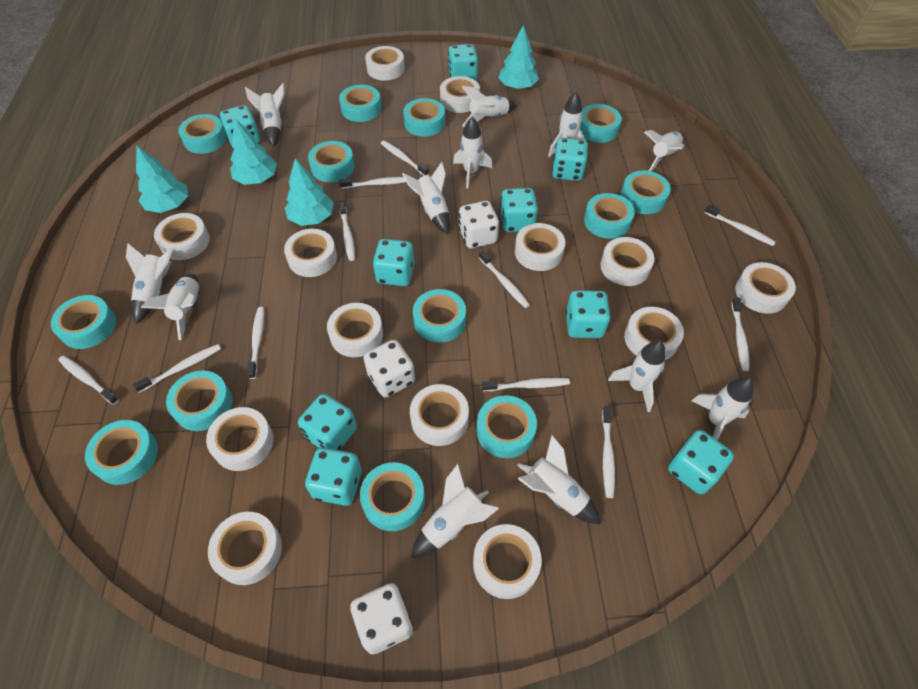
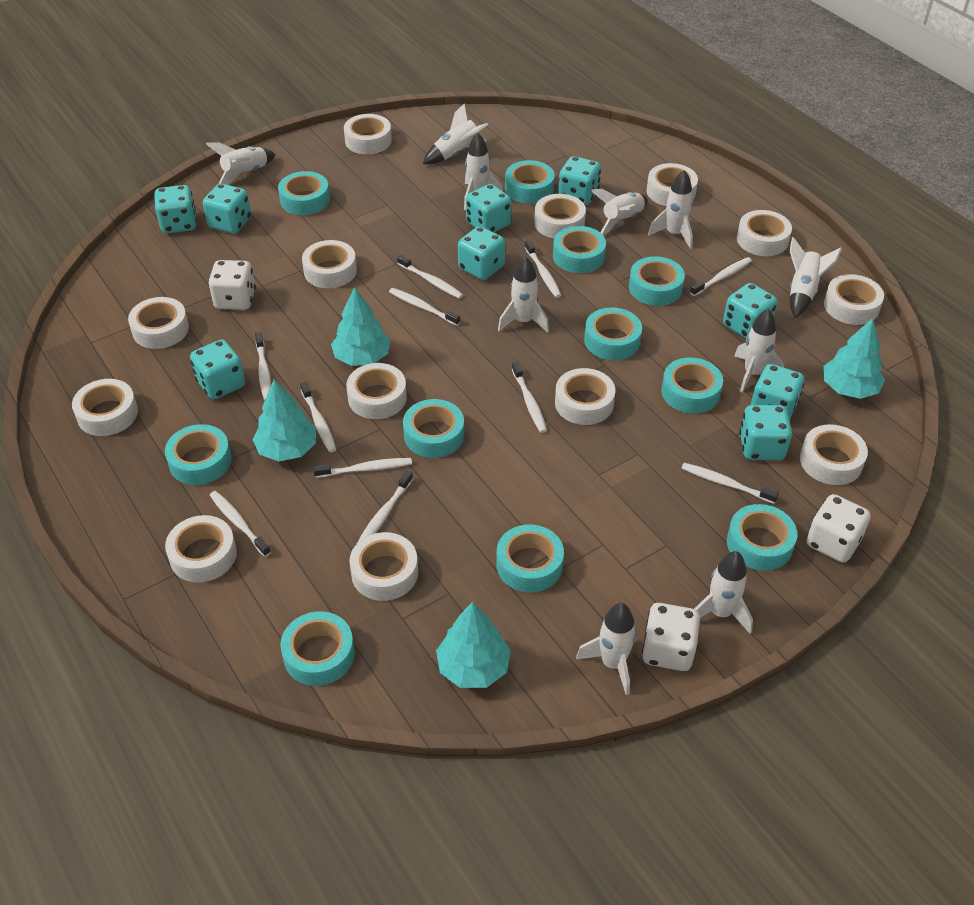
turquoise tape: [51,295,116,349] [85,420,158,485] [166,371,232,431] [178,114,227,154] [308,141,355,182] [339,85,381,122] [360,462,425,531] [403,98,445,137] [413,289,466,343] [476,395,537,458] [580,104,622,143] [584,193,635,239] [621,171,671,214] = 13 -> [165,424,232,485] [278,171,330,215] [280,611,355,686] [403,399,464,458] [497,525,564,592] [505,160,555,204] [553,226,606,273] [584,308,642,360] [629,256,685,306] [661,357,723,414] [727,504,797,571] = 11
white rocket: [126,243,173,324] [141,274,199,340] [245,83,284,147] [402,162,450,234] [411,464,499,558] [453,117,492,188] [462,86,517,127] [517,435,601,524] [548,92,588,157] [608,340,666,412] [644,130,684,171] [692,377,754,440] = 12 -> [206,142,276,185] [423,104,488,164] [464,132,503,210] [498,256,549,333] [576,603,637,695] [591,189,648,235] [648,170,693,249] [694,551,753,634] [734,309,784,392] [790,237,842,318] = 10

